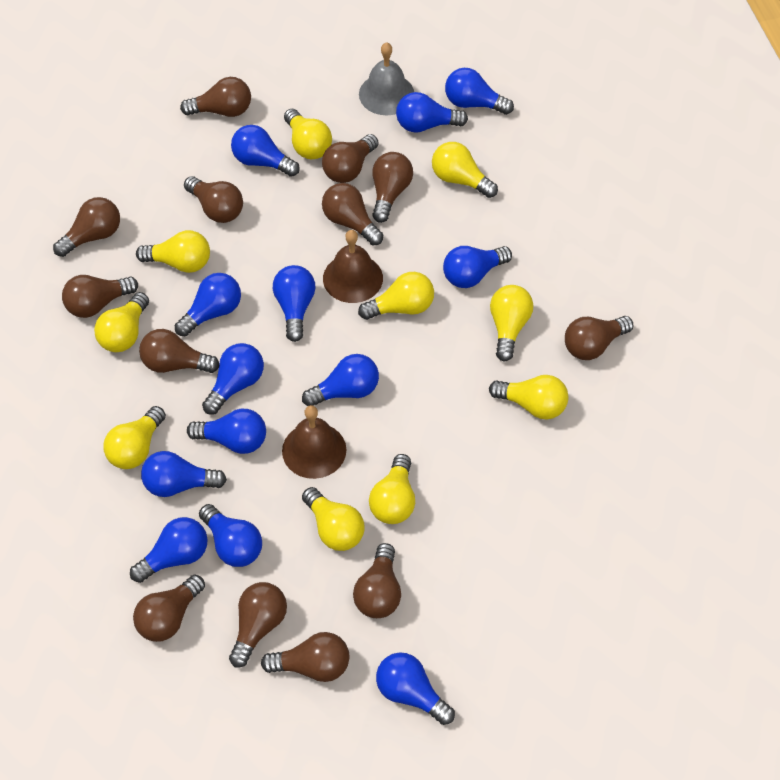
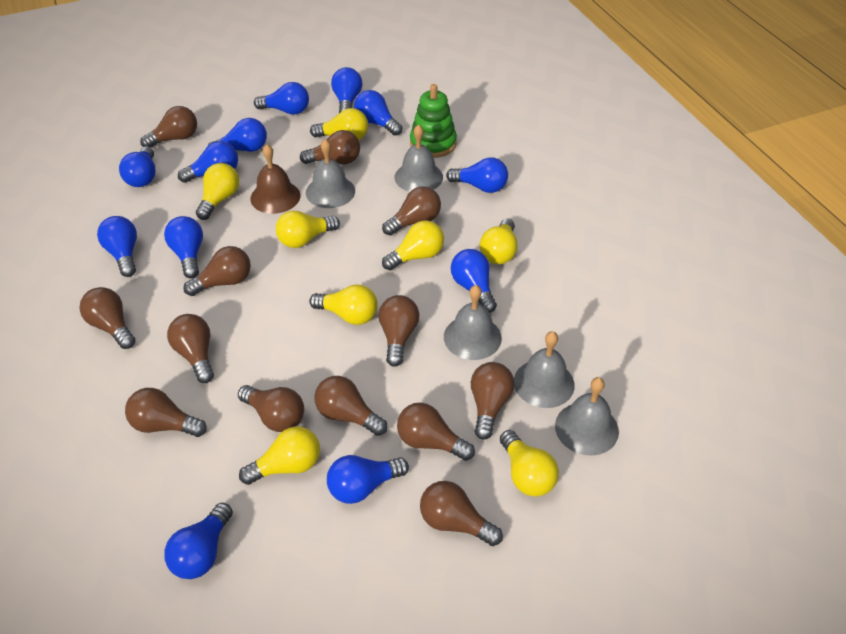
blue light bulb: [130,517,208,583] [141,451,227,497] [175,273,241,336] [187,409,266,454] [199,504,262,567] [202,343,264,415] [231,125,300,177] [273,265,316,342] [302,354,379,406] [376,652,455,725] [396,92,468,133] [443,246,512,288] [445,68,514,115] = 13 -> [97,216,137,277] [119,147,156,187] [164,216,203,278] [164,503,233,579] [178,141,238,183] [208,118,267,152] [254,82,309,115] [327,455,409,504] [331,67,362,113] [354,90,402,136] [446,157,508,193] [451,249,497,313] = 12
brown bell: [282,405,346,479] [323,230,383,303] = 2 -> [250,144,301,214] = 1
green stacking toy: none = 0 -> [410,84,457,158] = 1
grey bell: [359,42,414,115] = 1 -> [306,139,355,208] [395,124,443,192] [444,285,502,360] [514,331,575,408] [555,377,619,456] = 5
yellow light bulb: [94,292,149,352] [103,406,166,469] [136,230,210,273] [284,109,332,159] [302,487,365,551] [358,272,434,320] [369,454,415,524] [432,142,498,198] [489,375,568,419] [490,285,533,362] = 10 -> [196,163,239,220] [239,426,320,485] [276,211,340,248] [309,284,378,325] [310,108,368,140] [382,220,444,270] [480,218,518,264] [500,430,559,497] = 8

